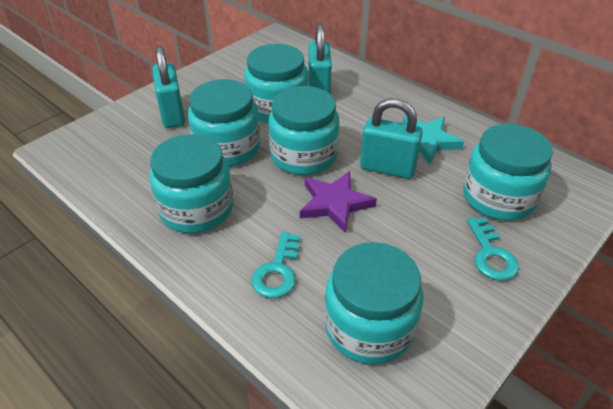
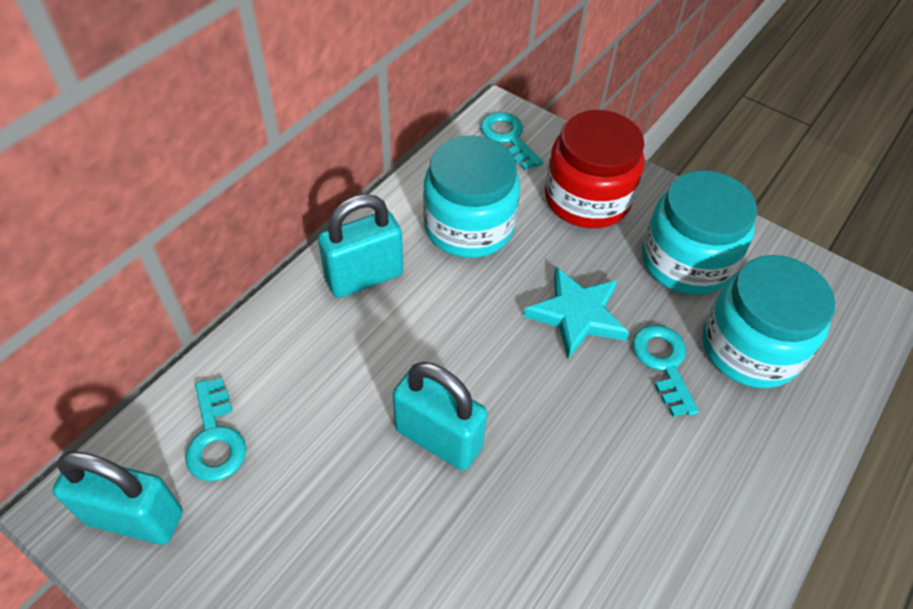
purple star: [300,171,377,233] = 1 -> none = 0
red jar: none = 0 -> [545,110,645,228] = 1
turquoise jar: [150,134,233,233] [188,79,260,167] [244,44,309,123] [268,86,339,175] [324,242,424,364] [463,124,553,221] = 6 -> [423,135,520,258] [642,170,757,295] [702,255,835,388] = 3
turquoise key: [251,232,300,298] [467,217,519,281] = 2 -> [185,378,246,481] [480,112,543,170] [633,325,699,417] = 3

